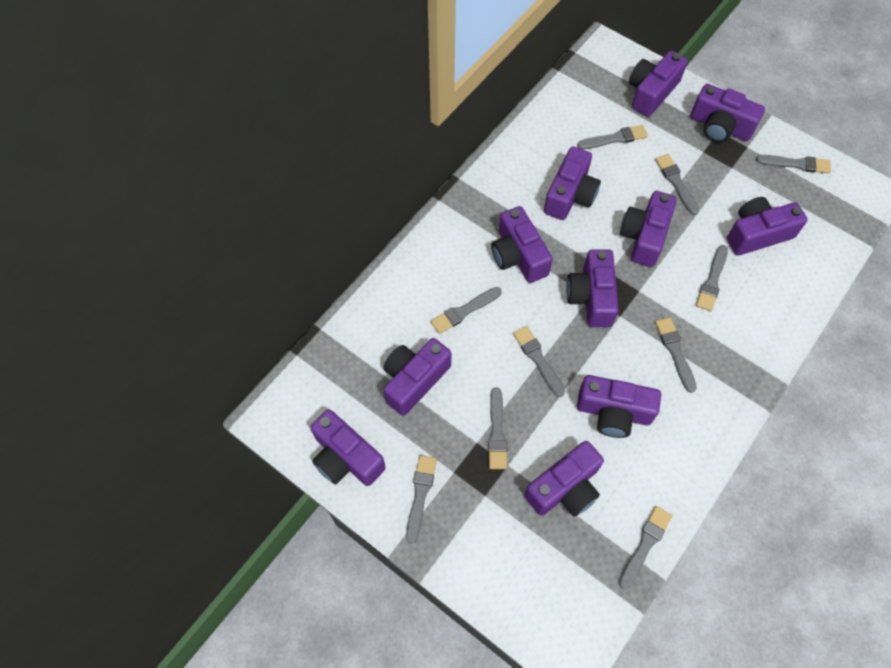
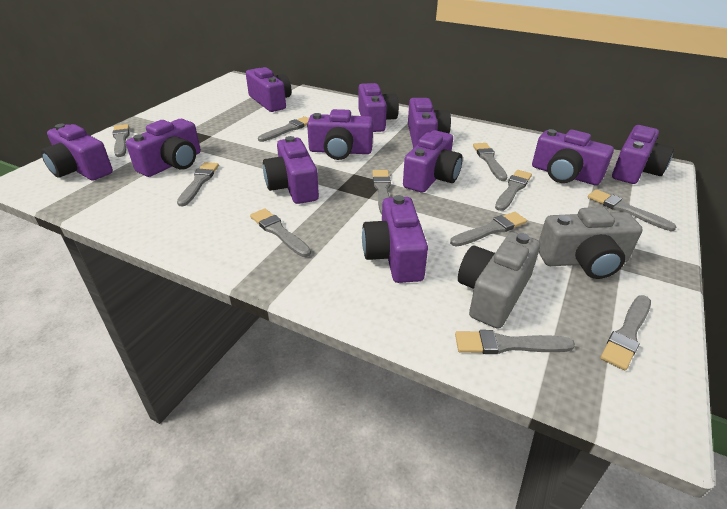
grey brush: [406,455,437,543] [430,287,502,334] [488,388,507,469] [513,326,565,397] [577,125,648,149] [619,506,672,589] [655,154,699,215] [655,317,697,393] [696,245,728,311] [756,155,831,174] = 10 -> [112,124,129,157] [177,162,219,206] [250,208,311,257] [258,116,309,142] [372,170,391,215] [450,212,527,247] [455,330,575,354] [473,143,507,181] [495,170,532,211] [588,189,677,231] [601,295,651,370] = 11
grey camera: none = 0 -> [458,232,540,329] [539,207,643,279] = 2

